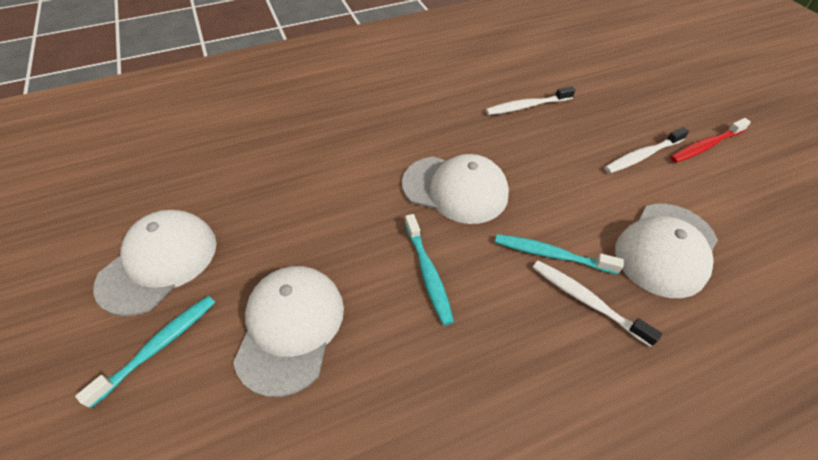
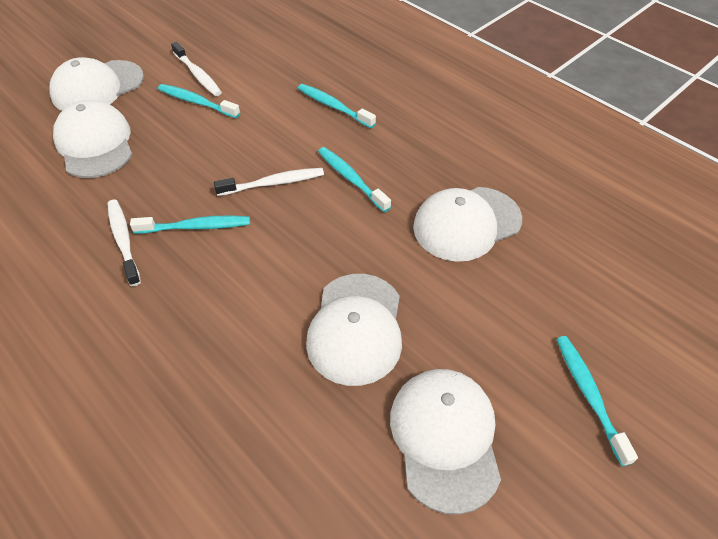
red toothbrush: [670,118,751,163] = 1 -> none = 0
turquoise toothbrush: [75,296,215,408] [405,214,454,325] [495,234,624,274] = 3 -> [130,215,250,234] [158,84,240,118] [298,84,376,128] [318,147,391,212] [556,336,638,466] = 5
white cap: [93,210,216,316] [233,266,344,397] [402,154,509,224] [615,204,718,298] = 4 -> [49,57,144,111] [53,100,132,178] [306,274,402,386] [390,369,501,515] [413,187,522,262] = 5

